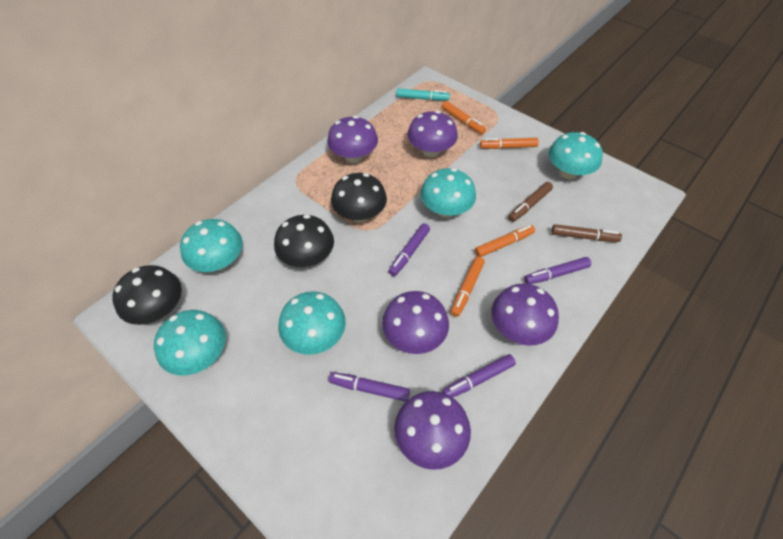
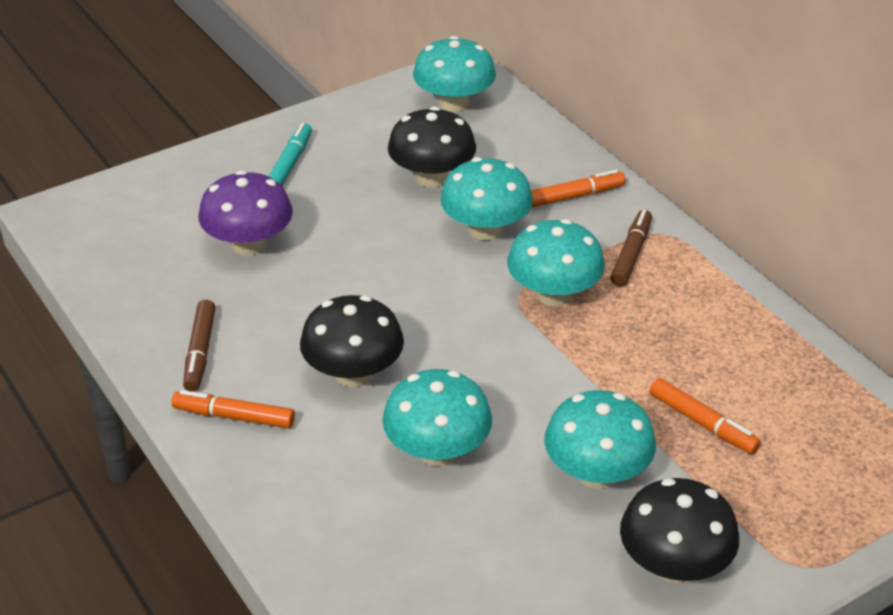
orange marker: [441,101,486,134] [450,256,485,317] [475,225,535,257] [480,138,539,149] = 4 -> [171,390,295,429] [531,170,626,208] [649,378,761,454] = 3
purple marker: [329,372,410,402] [388,223,430,276] [442,354,516,398] [524,257,591,284] = 4 -> none = 0
purple mushroom: [327,116,378,163] [382,291,449,354] [394,391,471,470] [407,111,458,157] [491,283,559,346] = 5 -> [198,170,293,255] = 1

